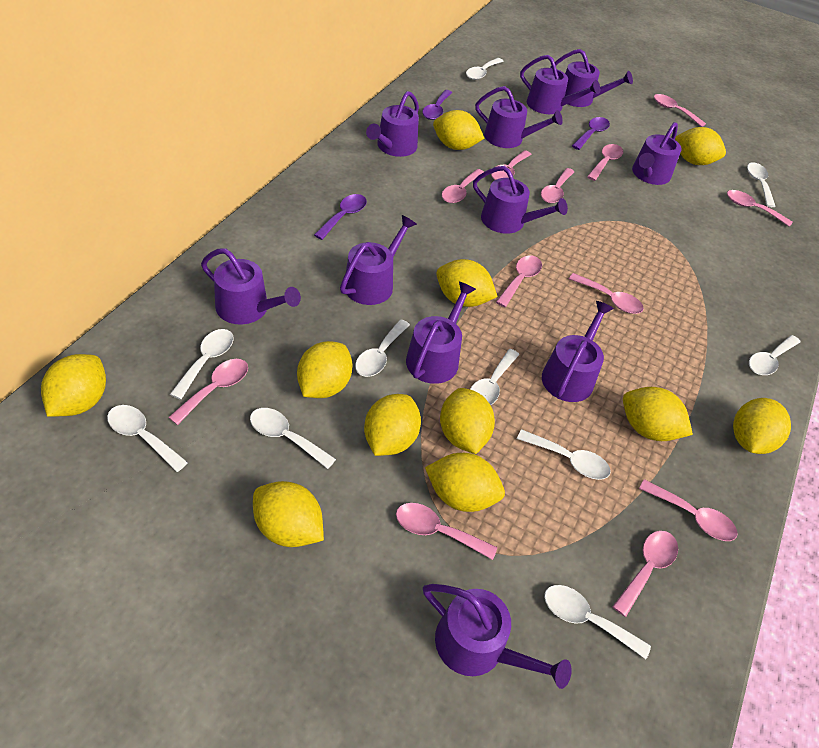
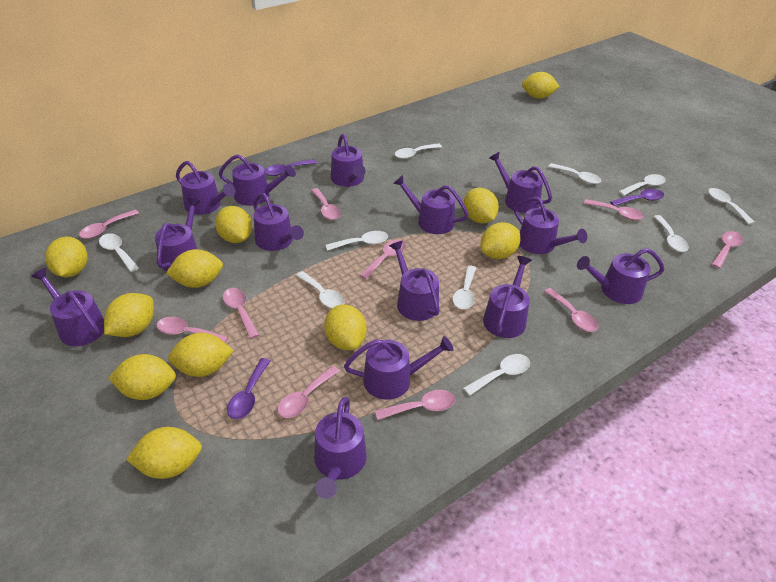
pink spoon: [168,359,248,425] [396,503,497,560] [442,169,484,203] [491,150,532,180] [496,255,542,307] [541,168,574,203] [569,273,644,314] [587,144,623,181] [612,531,678,617] [639,479,738,541] [654,94,706,127] [727,190,793,227] = 12 -> [79,209,139,239] [157,317,228,343] [223,288,259,339] [277,366,340,418] [311,188,341,220] [360,240,406,279] [375,390,456,420] [544,288,599,332] [584,199,644,220] [711,231,743,269] = 10
purple watering can: [201,248,301,325] [340,215,417,305] [366,91,419,157] [406,282,476,384] [423,584,572,689] [473,166,568,234] [475,86,563,148] [520,55,600,114] [542,301,614,402] [551,49,633,107] [632,122,682,185] = 11 -> [31,268,104,346] [155,198,201,271] [176,161,235,215] [219,154,296,206] [253,193,304,251] [314,397,367,499] [331,134,366,187] [344,336,453,400] [389,241,440,321] [393,175,469,234] [483,256,532,338] [489,152,552,213] [514,197,587,254] [577,248,665,304] = 14

